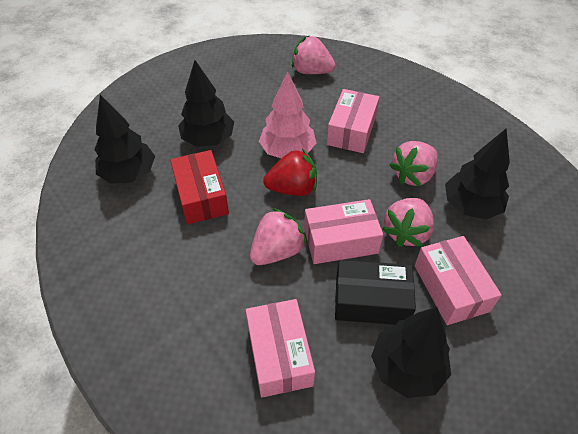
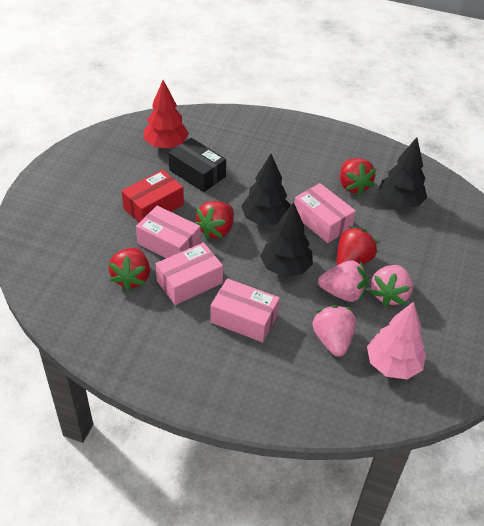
black tree: [94,95,155,184] [178,60,234,147] [371,307,451,398] [445,129,510,219] = 4 -> [241,154,291,225] [260,202,313,277] [379,137,427,208] = 3
pink strawberry: [250,208,307,265] [292,36,336,74] [382,198,434,247] [390,141,438,186] = 4 -> [313,305,356,357] [318,261,367,302] [370,265,413,307] = 3
red strawberry: [263,149,317,196] = 1 -> [109,248,150,291] [195,201,234,239] [337,226,378,265] [340,158,376,195] = 4
red tree: none = 0 -> [144,80,189,149] = 1

